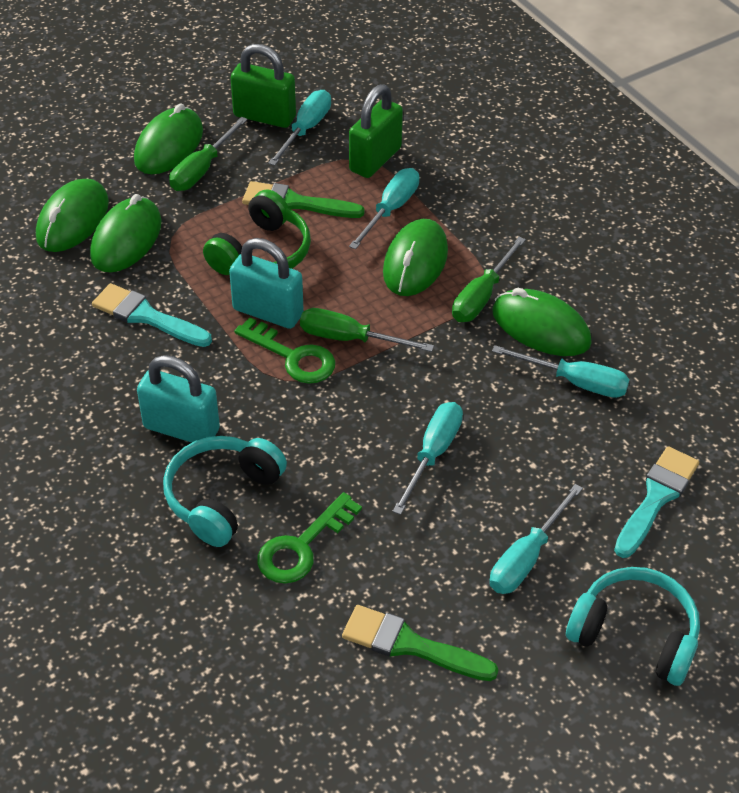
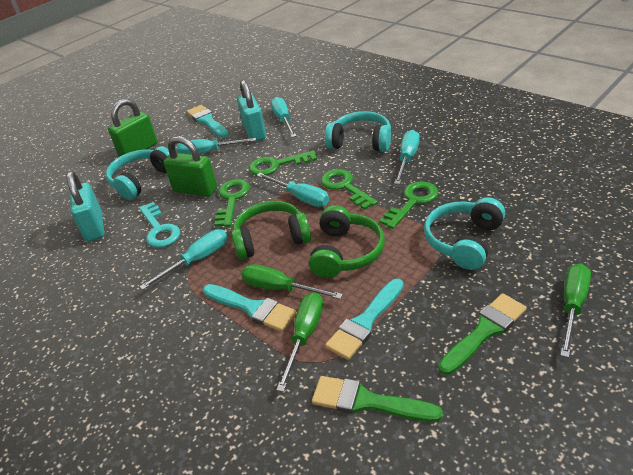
green headphones: [203,190,311,275] = 1 -> [231,201,311,260] [309,205,385,278] = 2
green key: [234,317,335,384] [257,492,362,584] = 2 -> [215,179,250,227] [249,150,317,175] [321,169,378,210] [379,182,438,229] = 4
green mouse: [36,179,109,252] [90,194,162,273] [134,103,203,174] [383,219,448,296] [492,288,592,356] = 5 -> none = 0
turquoise brush: [92,283,212,347] [614,446,699,558] = 2 -> [187,105,229,138] [203,284,297,332] [325,279,404,360] = 3
turquoise headphones: [163,436,287,547] [566,567,700,686] = 2 -> [106,146,170,200] [325,111,391,152] [424,197,505,270] = 3
turquoise key: none = 0 -> [139,202,180,248] = 1

